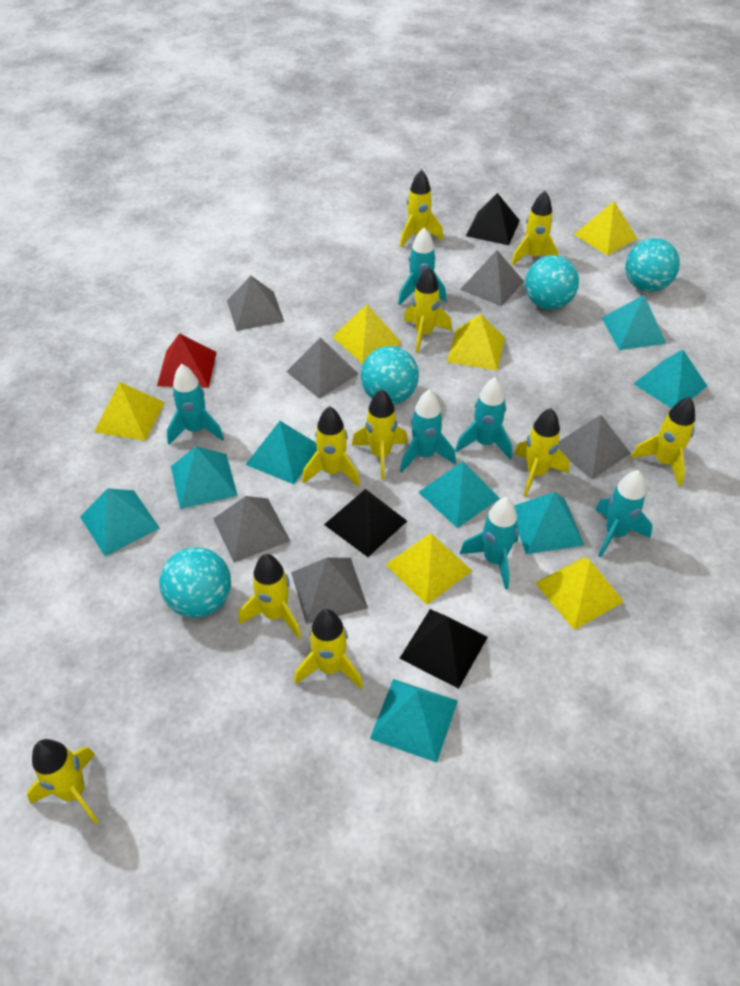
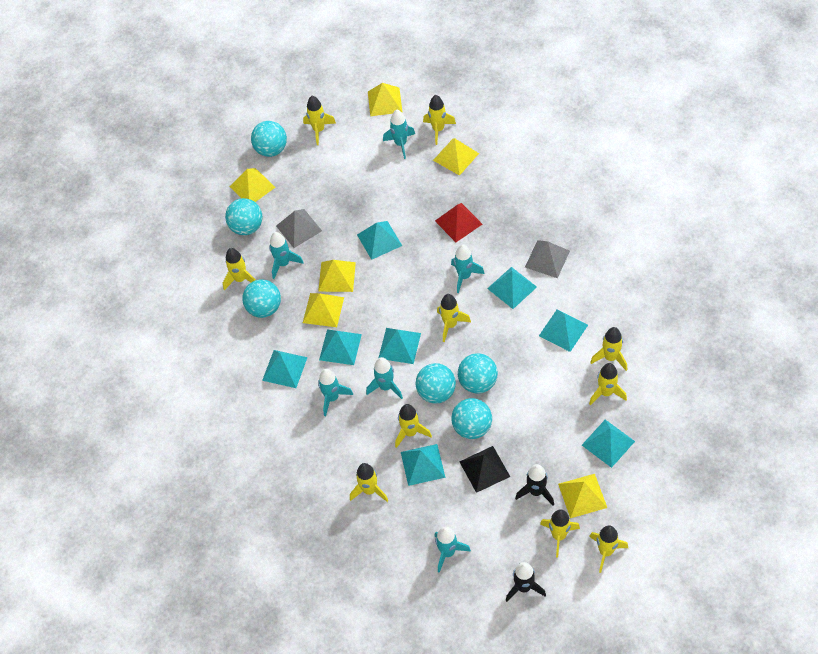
black pyramid: [324,489,407,557] [399,609,488,689] [466,193,520,245] = 3 -> [459,446,510,493] = 1
black rocket: none = 0 -> [505,562,546,602] [515,464,554,506] = 2
grey pyramid: [213,496,290,562] [227,276,284,331] [286,337,358,399] [291,557,368,624] [460,250,524,307] [558,415,631,480] = 6 -> [276,209,322,248] [525,240,570,278] = 2
turquoise ball: [159,547,231,618] [360,346,419,404] [525,255,579,310] [625,238,680,292] = 4 -> [225,198,262,235] [242,279,281,318] [251,121,287,157] [416,363,456,404] [451,398,492,439] [458,353,498,394] = 6

